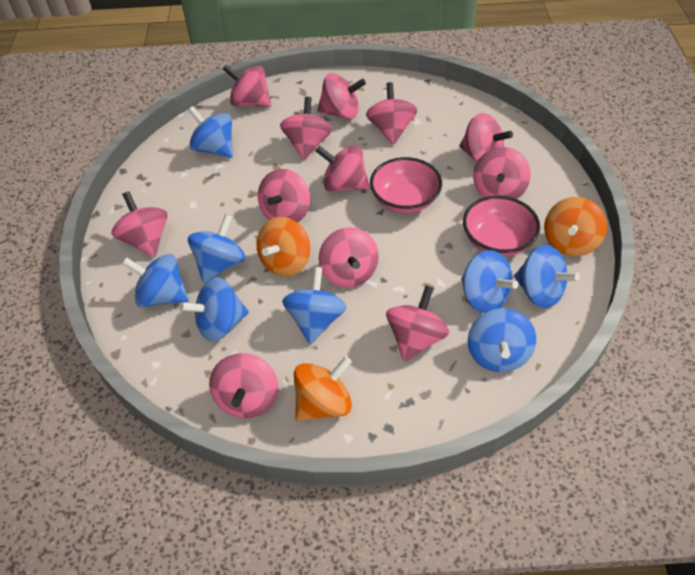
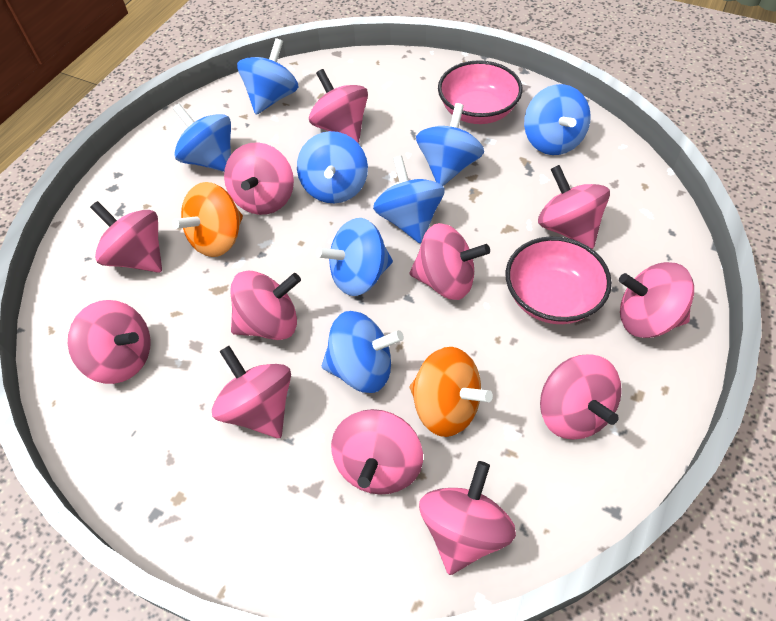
orange spinning top: [256,217,310,277] [294,356,352,422] [544,197,607,256] = 3 -> [172,182,243,257] [410,347,493,437] = 2

